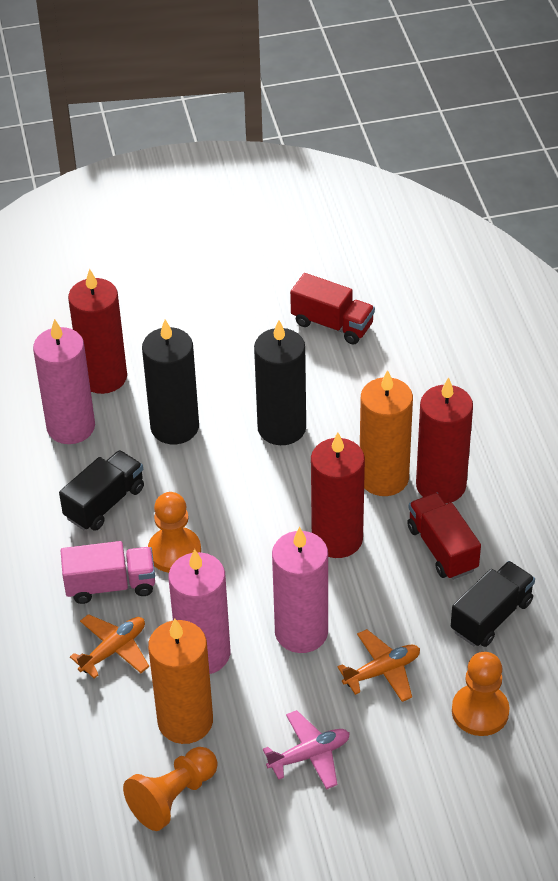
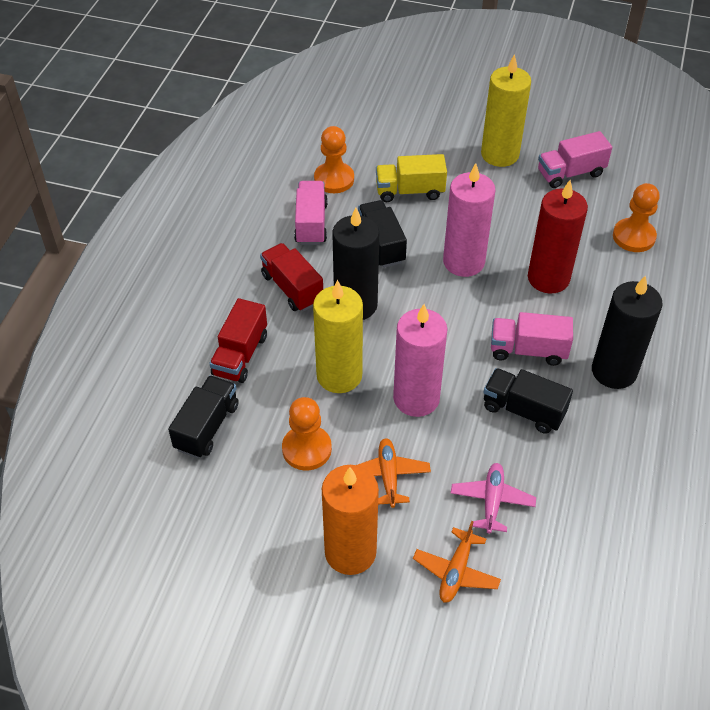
black truck: [59,450,144,531] [451,561,535,647] = 2 -> [168,375,239,458] [358,200,407,268] [483,368,573,434] = 3
orange candle: [148,619,213,744] [360,370,413,496] = 2 -> [322,465,379,575] = 1
pink candle: [33,319,95,444] [169,549,230,674] [272,527,328,653] = 3 -> [393,304,448,417] [443,163,496,277] = 2
pink truck: [60,541,155,604] = 1 -> [294,181,328,245] [491,312,573,366] [538,131,612,188] = 3
red candle: [68,269,127,394] [311,432,365,558] [416,377,473,504] = 3 -> [528,180,588,293] = 1
yellow candle: none = 0 -> [313,280,363,393] [481,54,531,167] = 2
yellow truck: none = 0 -> [376,154,447,202] = 1

